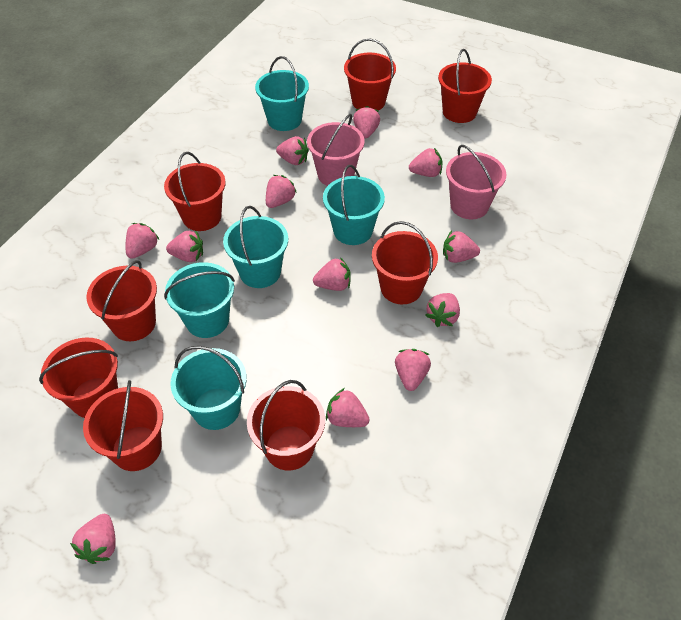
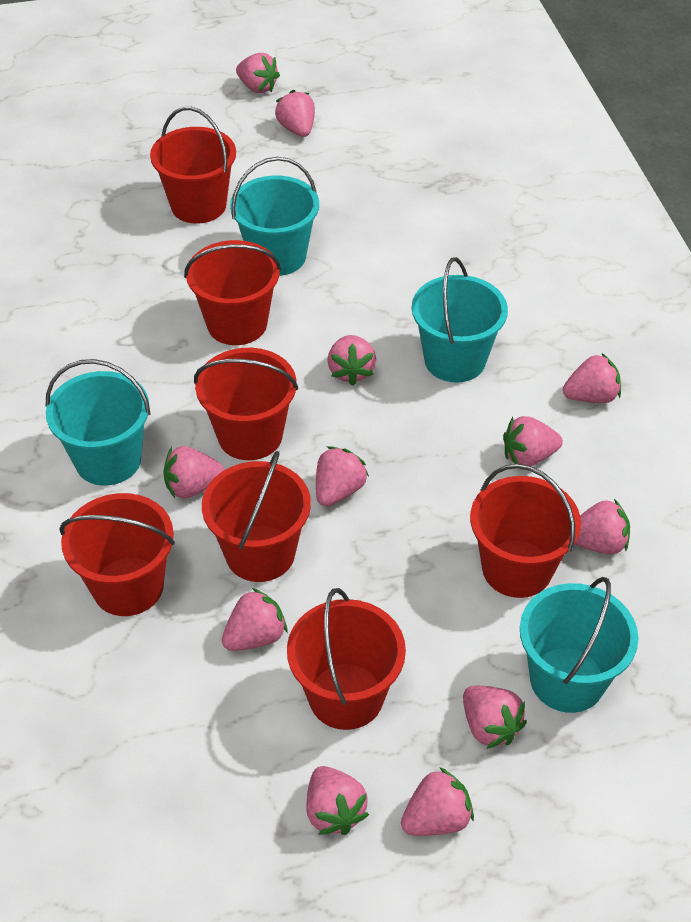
pink bucket: [307,114,365,186] [446,145,506,219] = 2 -> none = 0
red bucket: [39,338,118,418] [83,380,163,471] [86,260,157,341] [164,152,226,231] [247,380,325,470] [344,39,396,110] [372,221,438,304] [438,49,492,123] = 8 -> [59,493,175,616] [150,107,236,224] [184,240,281,345] [194,348,298,460] [202,451,311,582] [287,588,406,730] [470,464,581,598] = 7
turquoise bucket: [164,262,235,338] [170,346,247,430] [223,206,288,288] [255,56,309,131] [323,165,385,245] = 5 -> [46,359,151,486] [230,157,319,276] [412,257,508,383] [520,577,638,713] = 4

